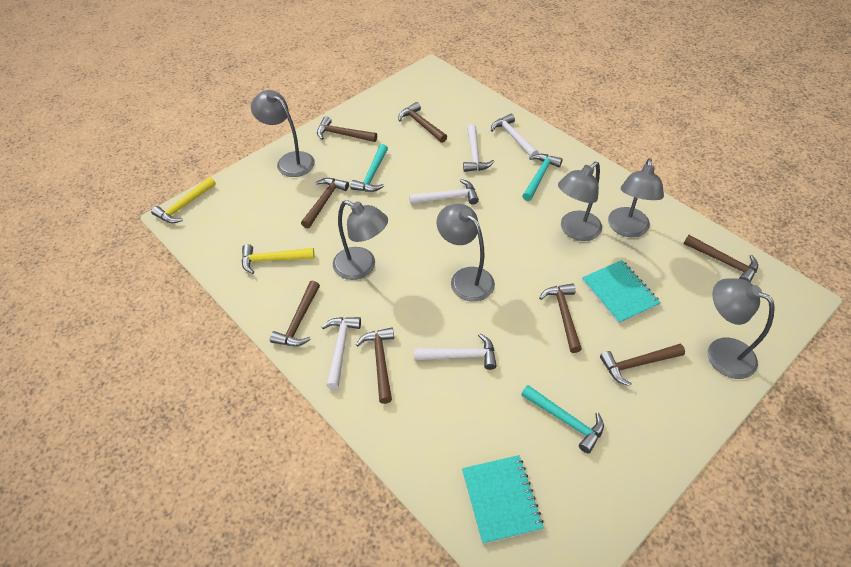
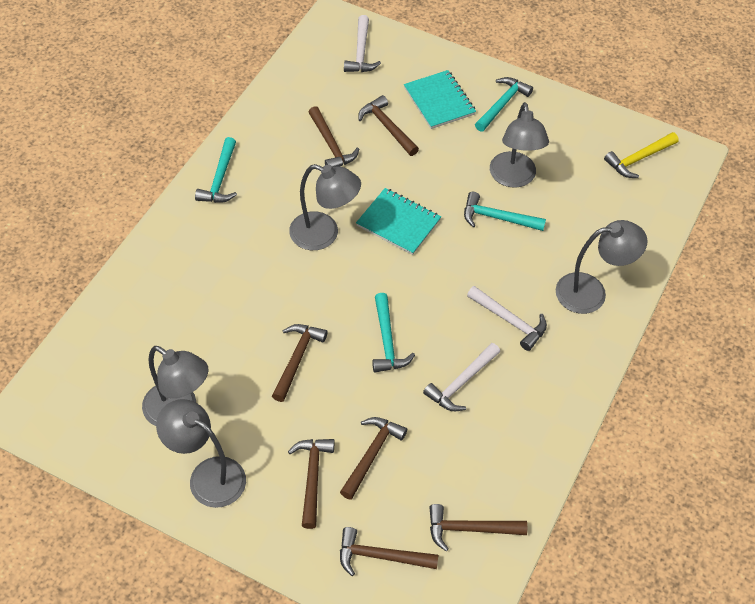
brown hammer: [270,281,320,346] [301,178,349,229] [317,116,377,142] [356,328,394,404] [398,102,447,143] [539,283,582,353] [600,344,685,386] [683,235,758,283] = 8 -> [272,324,328,402] [288,439,335,529] [308,106,359,167] [340,417,407,500] [340,527,438,576] [358,95,419,156] [429,504,527,551] = 7
grey lamp: [251,90,315,177] [333,200,388,280] [436,204,495,302] [558,162,602,241] [608,158,664,237] [708,279,775,379] = 6 -> [142,346,208,426] [156,399,246,508] [289,164,361,250] [490,102,549,188] [556,220,648,314] = 5
turquoise hammer: [350,144,388,192] [521,385,604,454] [522,154,563,201] = 3 -> [195,137,237,203] [372,293,415,373] [464,192,546,231] [475,77,533,132] = 4
white hammer: [322,317,361,389] [409,179,479,205] [414,333,497,370] [463,124,494,172] [491,114,539,157] = 5 -> [344,15,381,72] [423,343,500,411] [467,286,547,351] = 3
yellow hammer: [151,177,216,223] [242,244,315,274] = 2 -> [604,132,679,178] = 1

